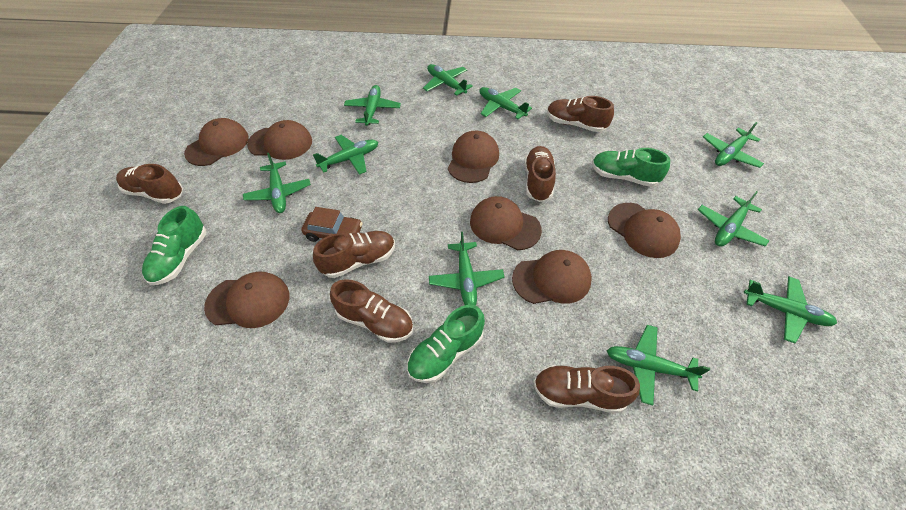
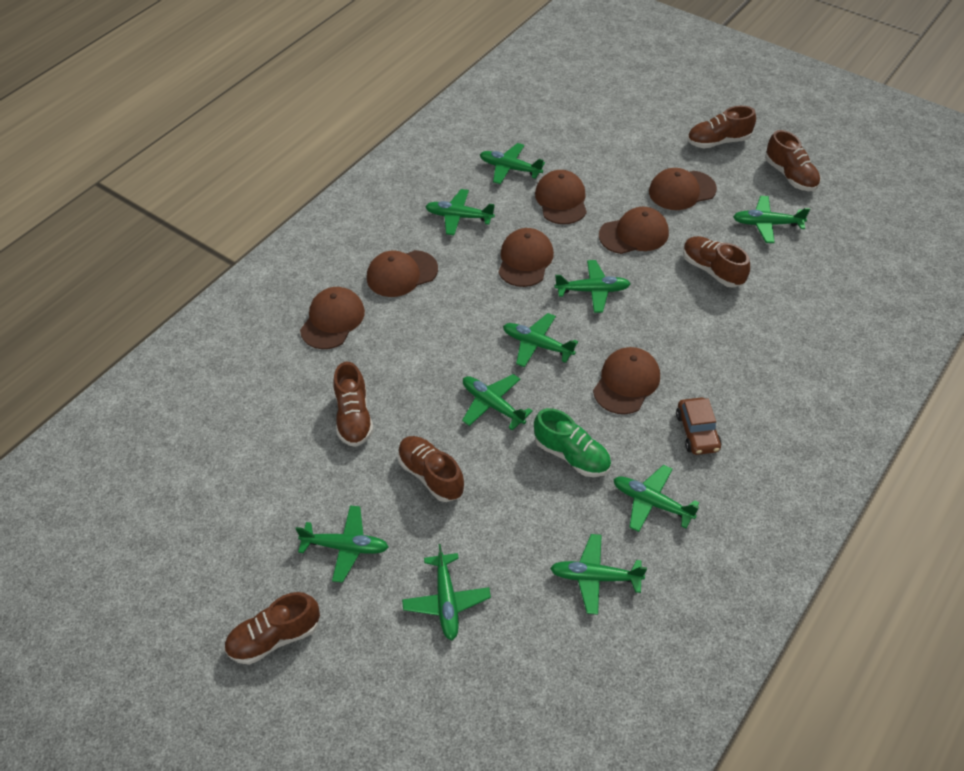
green shoe: [142,206,207,285] [407,305,485,383] [592,148,670,187] = 3 -> [534,408,611,477] = 1

